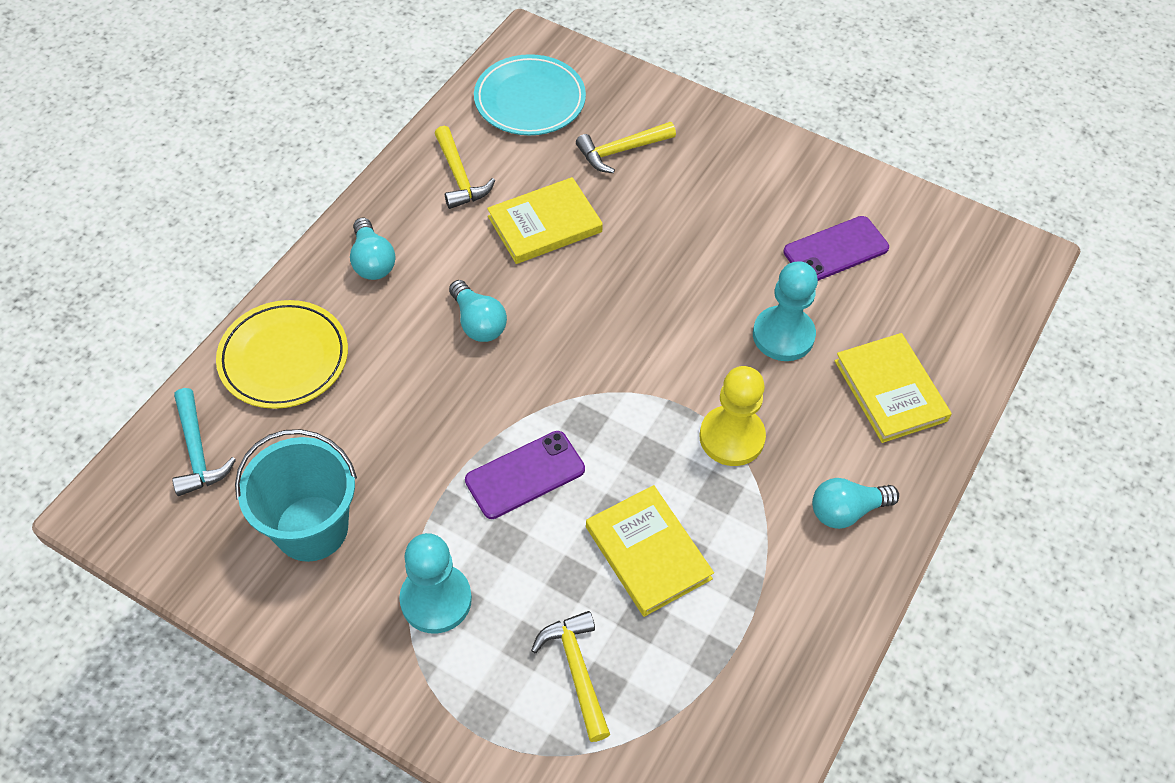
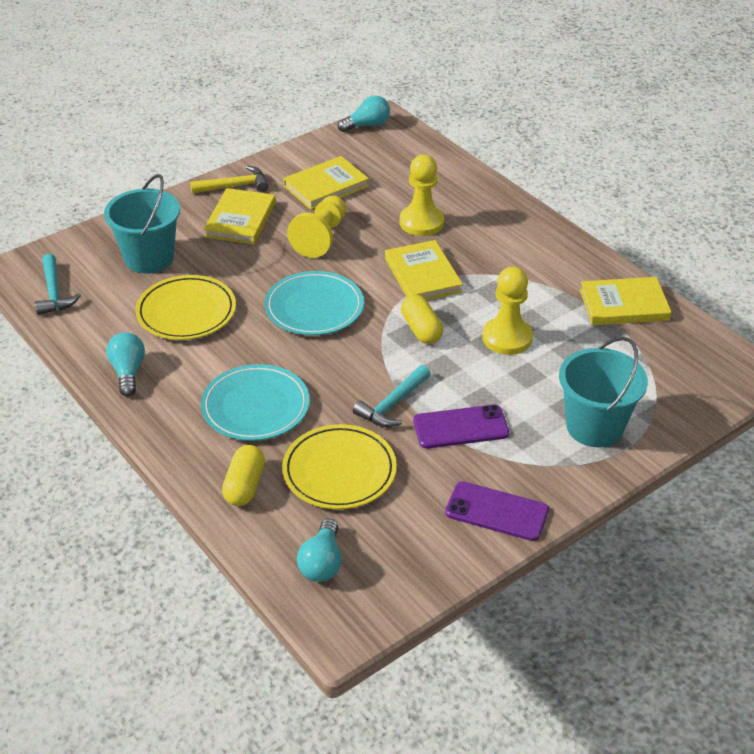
turquoise bucket: [235,429,357,562] = 1 -> [104,174,180,274] [559,337,648,447] = 2
turquoise hammer: [172,388,236,496] = 1 -> [35,254,81,315] [353,365,431,427] = 2
turquoise pawn: [399,533,472,634] [753,261,818,361] = 2 -> none = 0
turquoise plate: [474,54,586,135] = 1 -> [201,364,310,441] [265,271,364,335] = 2
yellow book: [487,177,603,264] [586,485,714,617] [835,333,952,443] = 3 -> [204,188,276,244] [283,156,369,210] [385,240,463,300] [580,277,671,325] = 4
yellow capsule: none = 0 -> [222,445,265,506] [401,294,443,344] = 2
yellow hammer: [435,126,495,209] [531,611,610,742] [576,122,676,173] = 3 -> [190,166,268,194] = 1
yellow pawn: [699,366,766,466] = 1 -> [287,196,346,258] [400,155,444,236] [482,267,533,355] = 3
yellow plate: [216,300,348,409] = 1 -> [136,275,236,340] [282,424,397,509] = 2

